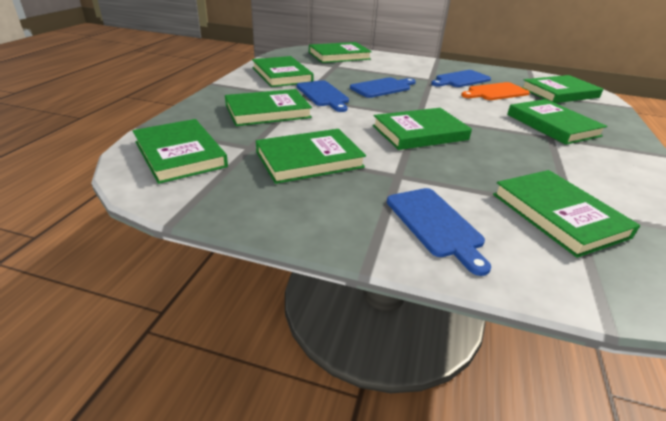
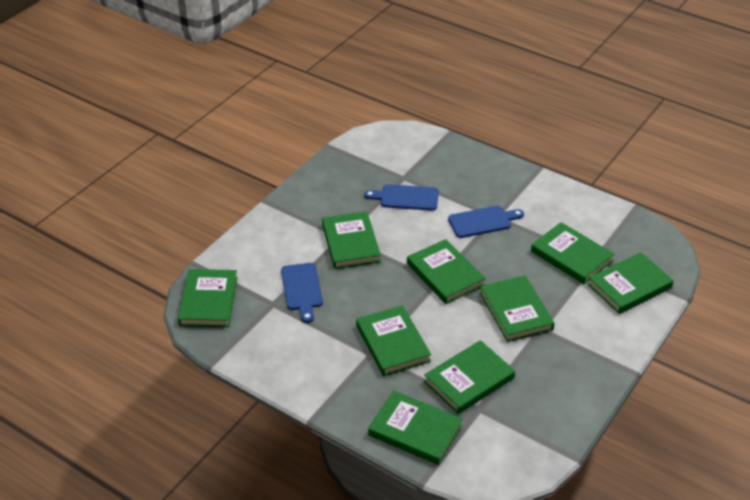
blue cutting board: [297,80,349,112] [350,78,416,98] [387,188,491,276] [431,70,491,87] = 4 -> [281,263,323,323] [364,184,439,211] [448,206,524,238] = 3
orange cutting board: [461,82,530,100] = 1 -> none = 0

